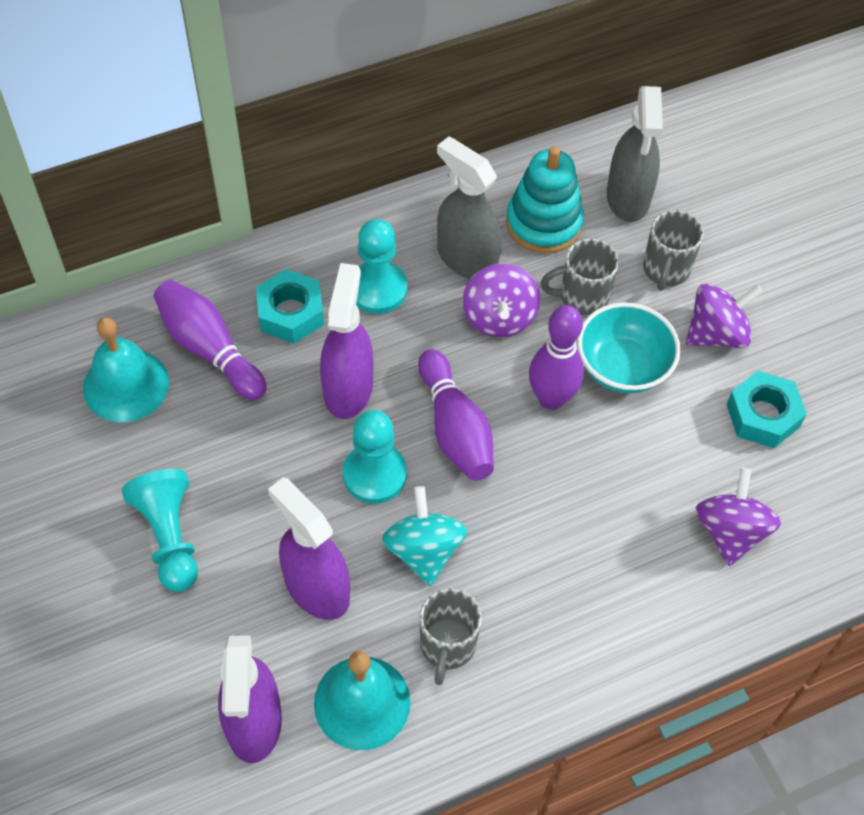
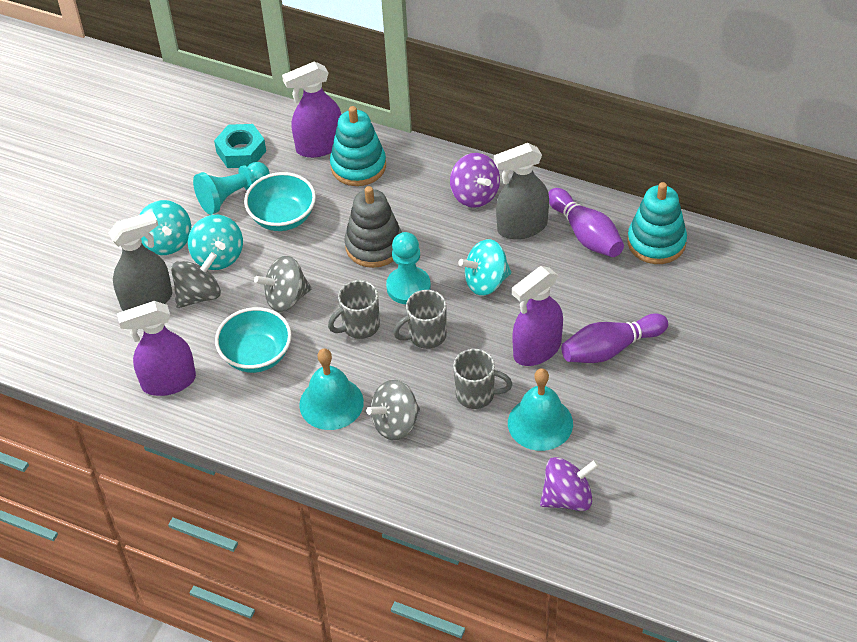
grey spinning top: none = 0 -> [171,252,221,308] [254,256,312,312] [366,379,420,441] = 3
grey stacking toy: none = 0 -> [344,186,402,268] = 1
purple bowling pin: [154,280,267,400] [418,349,494,481] [529,305,584,410] = 3 -> [548,188,624,257] [561,313,668,363] = 2
purple spinning top: [463,263,540,338] [686,284,763,348] [696,468,781,566] = 3 -> [450,153,500,208] [540,457,599,511] = 2
turquoise bowl: [577,302,681,393] = 1 -> [215,307,292,373] [244,172,316,231] = 2
turquoise nut: [256,269,324,343] [726,371,807,448] = 2 -> [214,124,266,168] = 1
turquoise pawn: [122,469,198,592] [343,410,407,504] [356,219,407,314] = 3 -> [193,162,269,215] [386,232,431,304] = 2
turquoise spinning top: [382,486,467,586] = 1 -> [139,200,191,255] [188,215,243,270] [458,239,511,296] = 3
turquoise stacking toy: [506,146,584,253] = 1 -> [330,106,386,186] [627,182,687,264] = 2

